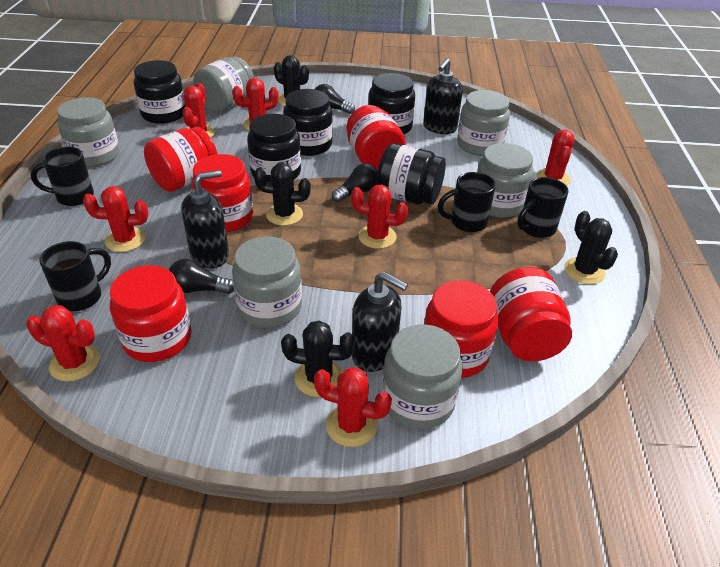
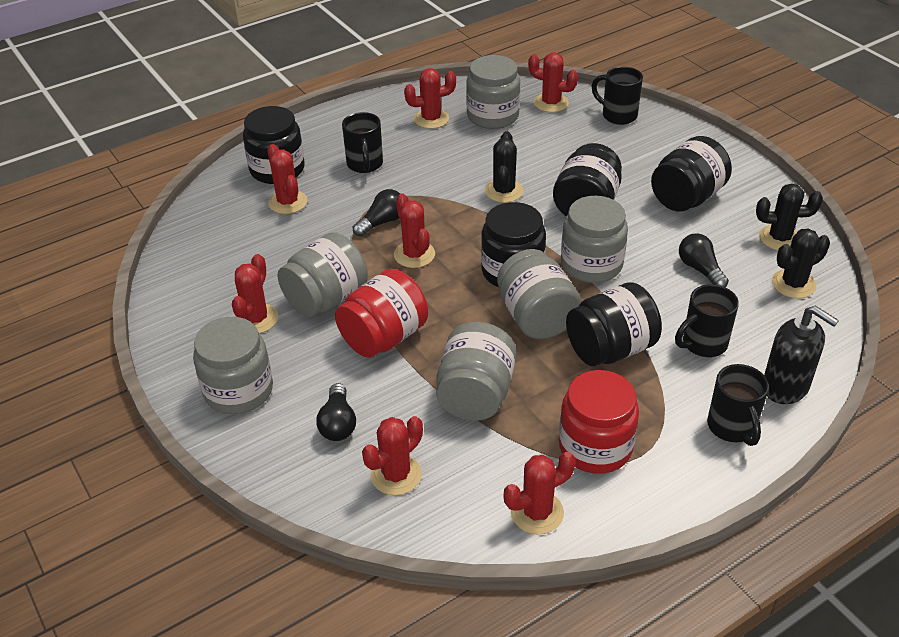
black cactus: [254,163,311,226] [274,55,309,106] [281,320,355,397] [564,211,618,284] = 4 -> [485,131,524,203] [756,183,823,251] [772,229,830,299] = 3
black soap dispenser: [181,170,229,268] [352,272,408,372] [423,58,463,134] = 3 -> [764,306,839,404] = 1
red jar: [110,265,192,362] [144,127,217,192] [191,154,253,232] [347,105,406,170] [424,280,498,378] [490,267,572,361] = 6 -> [335,269,428,358] [559,370,639,474] = 2

